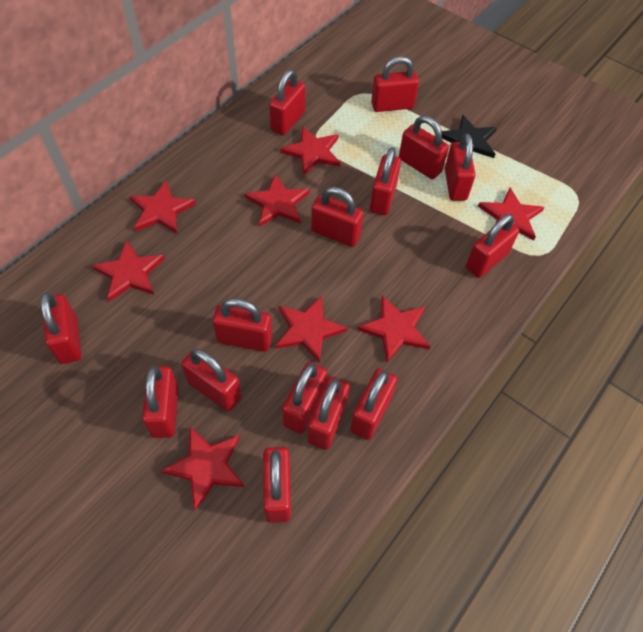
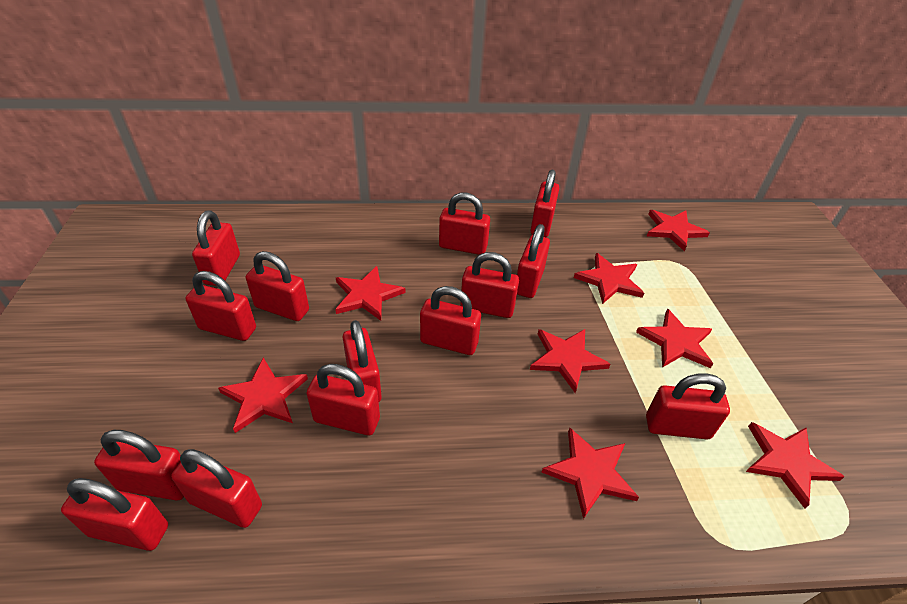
black star: [442,115,497,158] = 1 -> none = 0
red padlock: [41,292,81,364] [142,366,179,438] [181,349,242,411] [212,298,273,352] [263,447,291,523] [269,70,305,135] [282,362,327,434] [307,377,350,450] [311,187,364,247] [350,368,398,440] [370,147,401,215] [371,56,419,112] [399,116,449,179] [445,133,475,201] [466,214,519,278] = 15 -> [61,478,168,551] [94,430,184,501] [171,449,262,528] [186,271,256,341] [192,210,240,286] [246,251,309,321] [307,364,380,436] [342,320,382,402] [420,286,481,355] [439,193,490,255] [460,252,519,318] [517,224,550,298] [530,170,559,237] [646,373,730,440] = 14

